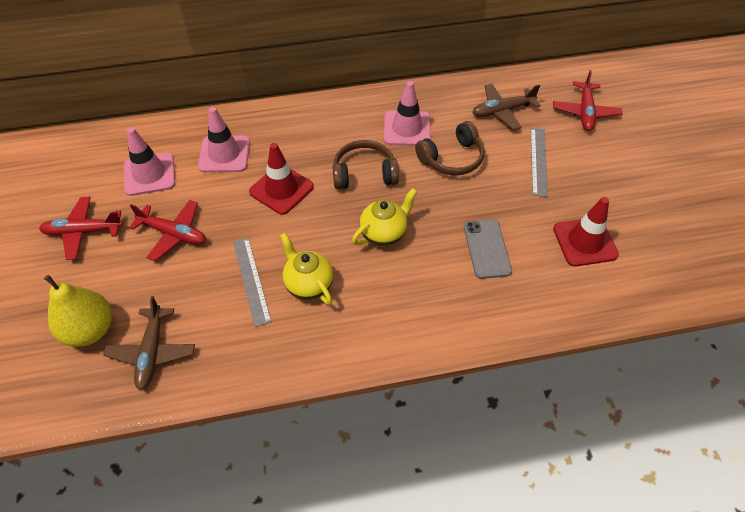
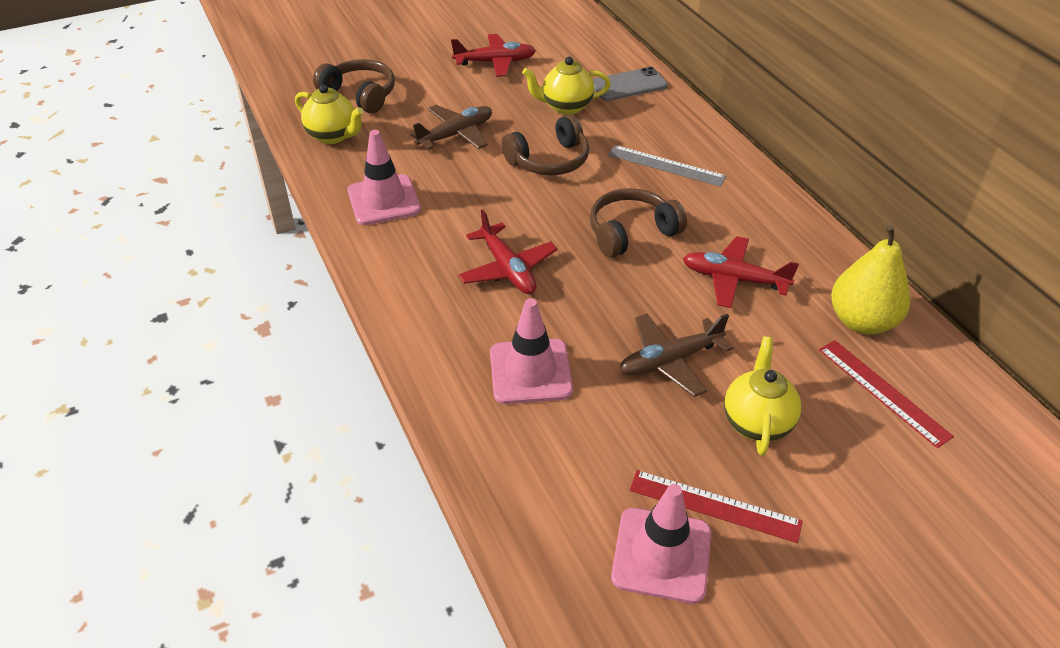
brown headphones: [333,140,399,189] [415,121,484,176] = 2 -> [313,59,395,114] [501,115,589,175] [590,188,687,258] = 3
grey ruler: [233,238,272,327] [530,128,548,197] = 2 -> [608,145,726,187] = 1
red ruler: none = 0 -> [630,470,803,543] [819,340,954,448] = 2
red traffic cone: [249,143,314,215] [553,197,619,266] = 2 -> none = 0
yellow teapot: [280,233,333,305] [352,188,417,246] = 2 -> [295,84,364,144] [522,57,611,115] [724,337,801,456] = 3

